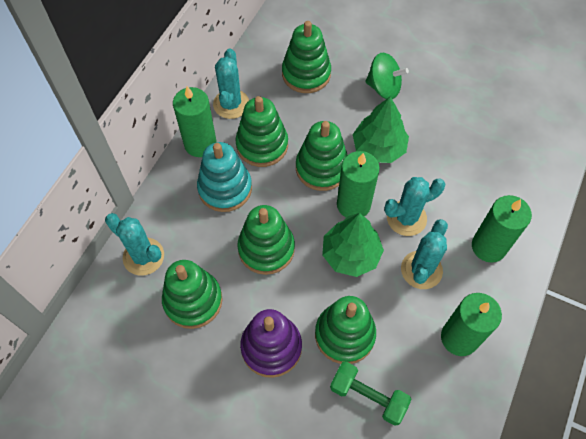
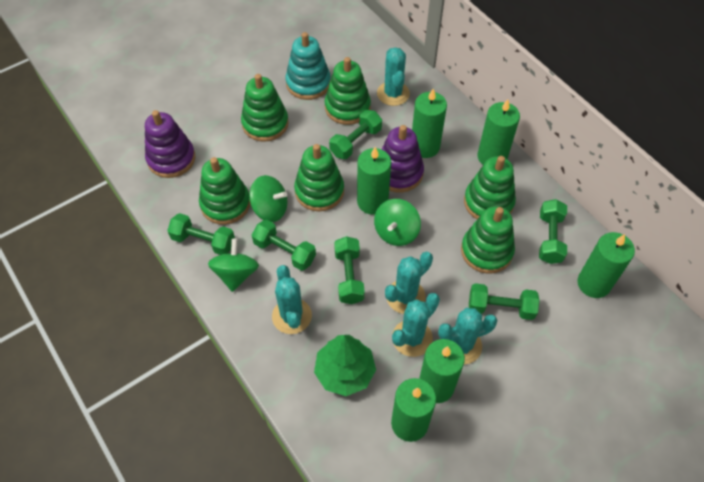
green candle: [173,86,216,157] [337,151,380,218] [441,293,502,356] [472,195,532,263] = 4 -> [357,147,391,215] [391,378,436,442] [412,89,447,158] [419,339,465,403] [477,99,520,165] [577,232,635,298] = 6
green dumbbell: [330,362,412,426] = 1 -> [167,213,235,255] [252,220,316,271] [329,110,382,159] [334,236,365,304] [469,283,540,320] [539,199,567,264] = 6
green spinning top: [365,53,409,99] = 1 -> [208,238,259,292] [249,175,287,222] [374,199,421,246] = 3
green tree: [322,213,384,277] [353,96,409,163] = 2 -> [314,335,376,396] = 1
purple stacking toy: [240,309,302,378] = 1 -> [145,110,195,178] [382,125,424,192] = 2
turquoise cactus: [105,213,164,276] [213,48,249,119] [384,177,445,236] [401,219,448,289] = 4 -> [272,265,312,334] [377,47,410,106] [385,252,433,314] [392,293,440,357] [438,308,497,365] = 5

